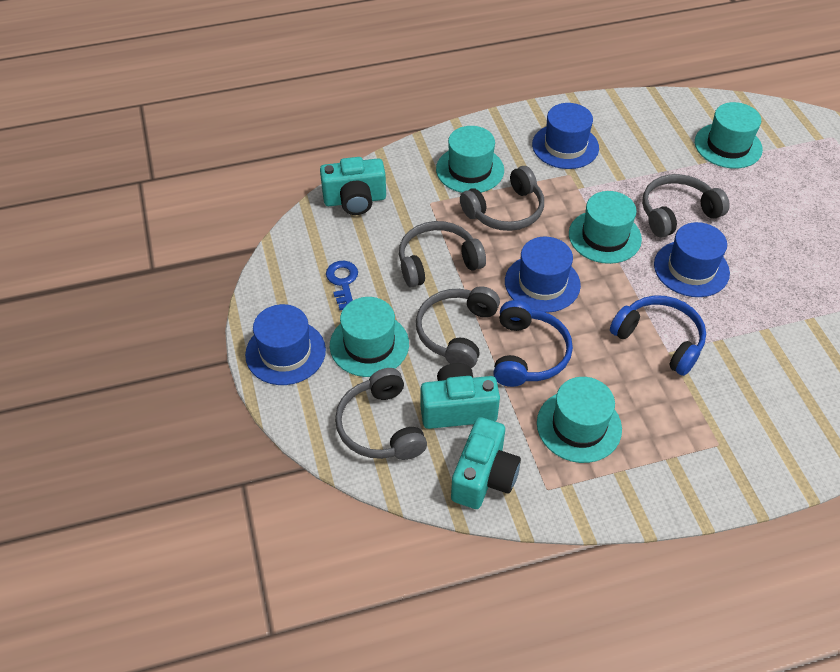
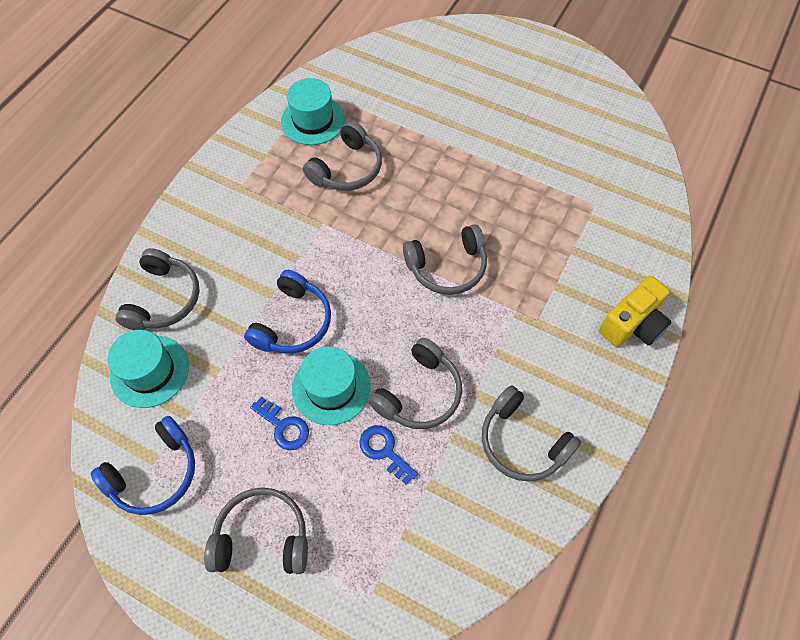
blue hat: [245,304,326,385] [505,237,581,313] [532,103,599,169] [654,222,730,297] = 4 -> none = 0
blue key: [326,261,358,310] = 1 -> [250,396,309,450] [360,425,418,485] = 2
grey headphones: [335,368,427,460] [399,221,486,287] [416,286,500,368] [460,166,544,231] [642,174,730,238] = 5 -> [115,248,200,330] [204,487,308,574] [303,121,382,191] [369,338,462,429] [403,224,487,295] [482,385,581,481] = 6
turquoise camera: [320,157,386,215] [421,363,500,429] [451,417,521,509] = 3 -> none = 0
turquoise hat: [330,297,409,377] [436,126,504,193] [537,377,622,463] [569,191,642,264] [695,102,763,168] = 5 -> [108,330,189,408] [281,78,345,145] [292,346,371,425] = 3
yellow camera: none = 0 -> [599,276,672,347] = 1

